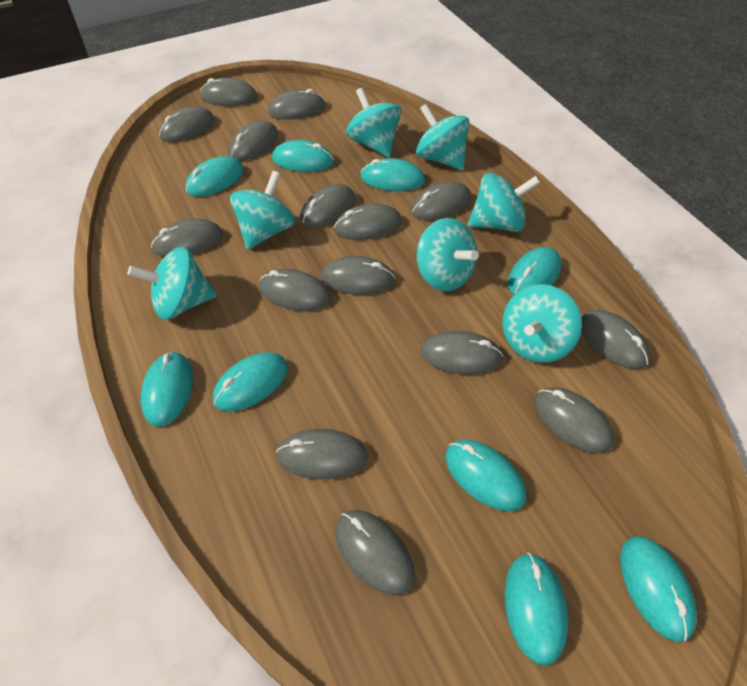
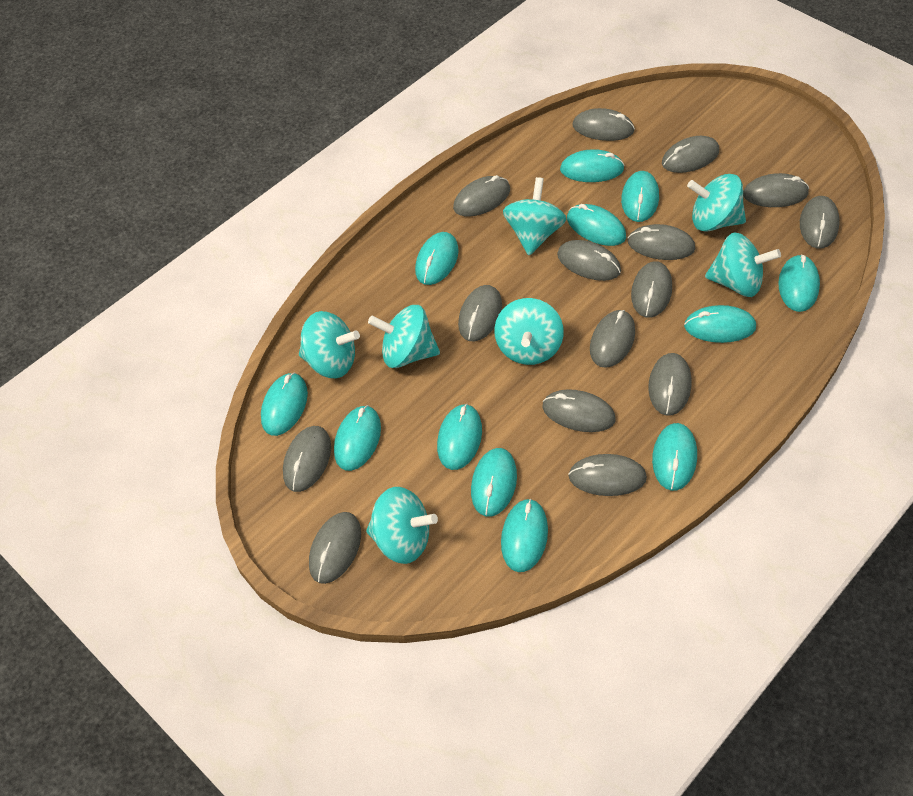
turquoise mouse: [141,351,193,427] [185,156,244,197] [213,352,288,411] [272,140,334,172] [360,158,425,191] [445,440,526,511] [504,553,568,666] [508,247,562,295] [620,536,697,642] = 9 -> [261,372,308,436] [334,405,381,471] [415,232,459,285] [437,404,482,470] [471,448,517,517] [501,499,548,572] [560,149,625,182] [567,204,626,246] [621,171,659,222] [652,423,697,491] [684,305,756,343] [778,254,820,312] = 12

